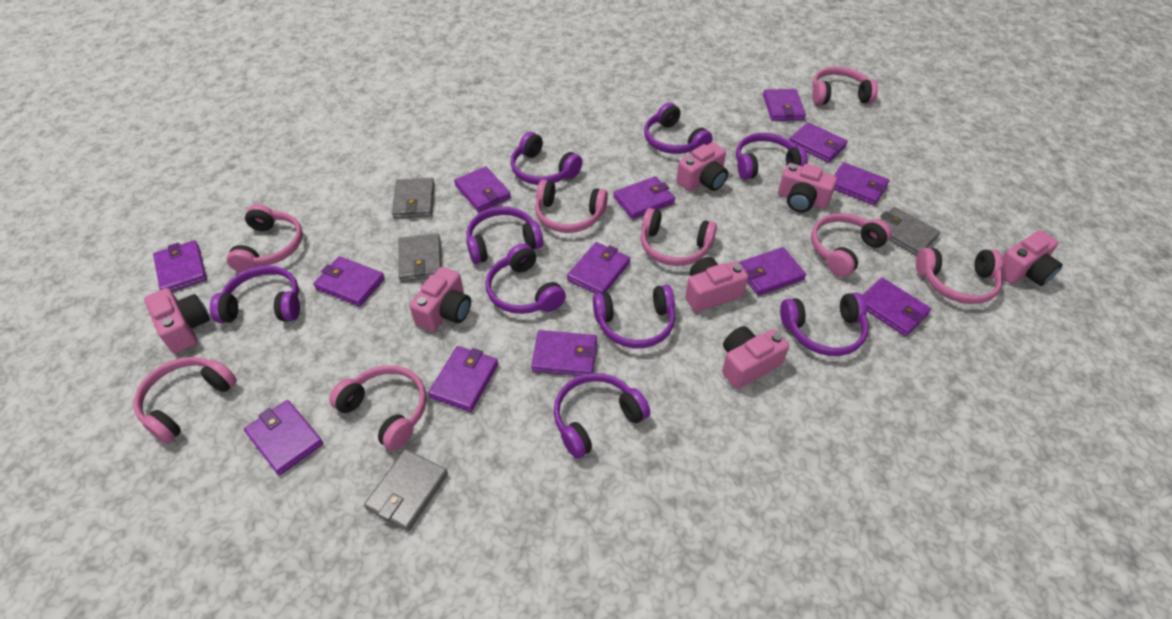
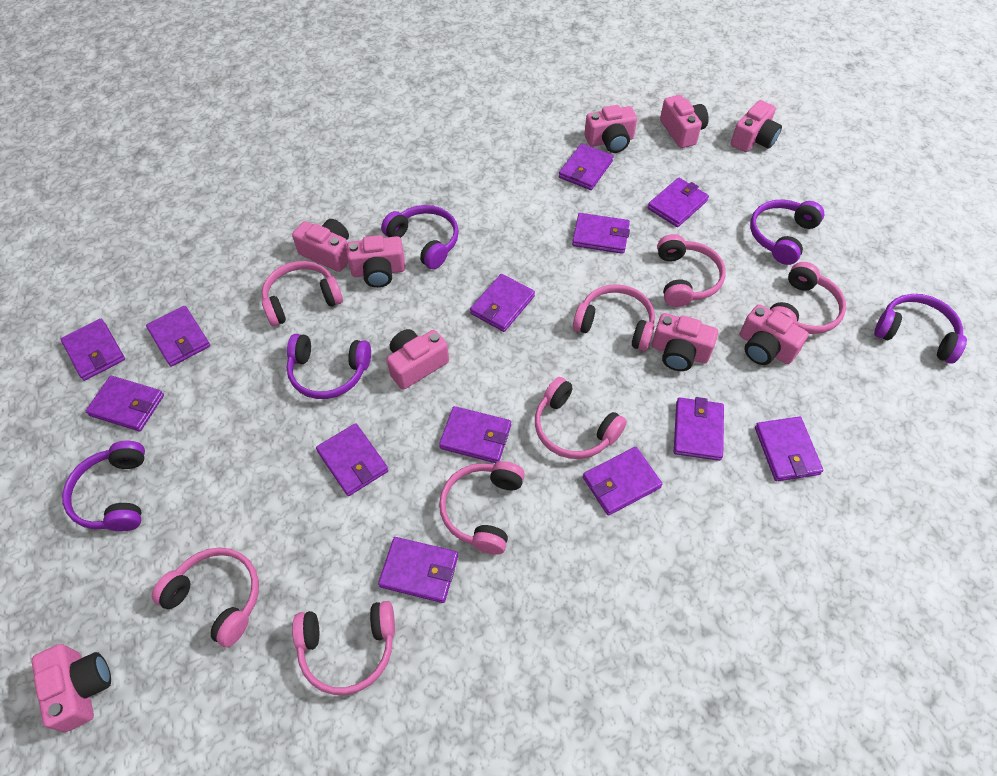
grey wallet: [364,449,448,531] [392,178,435,218] [398,233,442,282] [879,207,940,256] = 4 -> none = 0
pink camera: [144,288,210,354] [410,267,471,332] [676,142,728,191] [685,257,748,312] [722,326,789,389] [778,163,837,213] [1001,230,1063,286] = 7 -> [31,644,111,732] [292,219,349,272] [347,235,405,288] [387,329,449,390] [584,105,637,153] [652,313,718,371] [660,95,709,148] [731,100,782,152] [740,304,809,365] = 9
purple headphones: [210,265,300,323] [466,206,543,264] [485,244,566,314] [510,132,582,185] [553,373,650,459] [593,285,675,348] [644,102,713,154] [736,133,808,180] [780,293,868,356] = 9 -> [62,441,145,531] [287,334,371,399] [381,205,459,269] [750,199,824,265] [874,294,967,364] = 5

